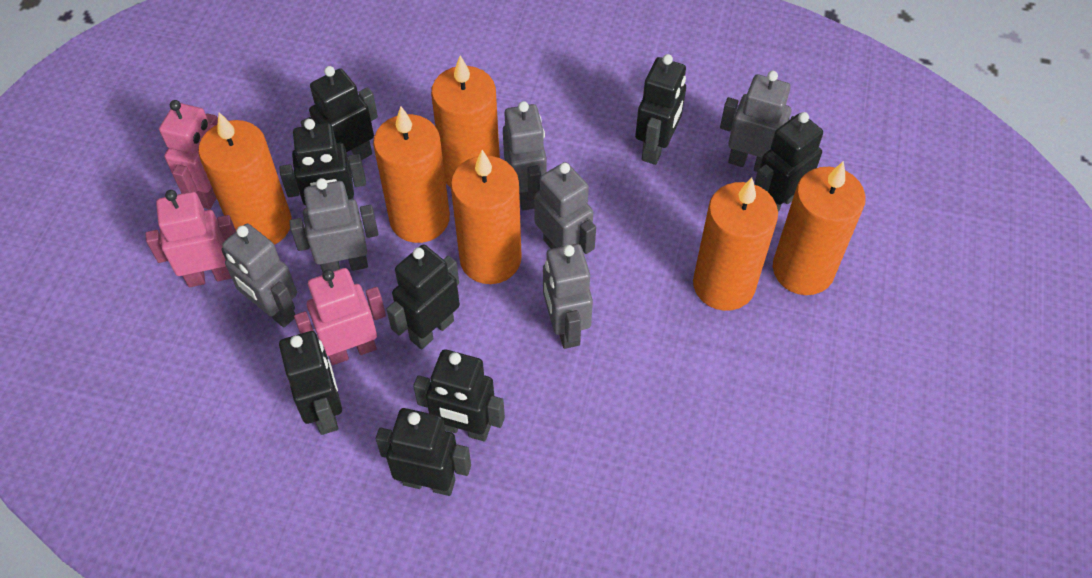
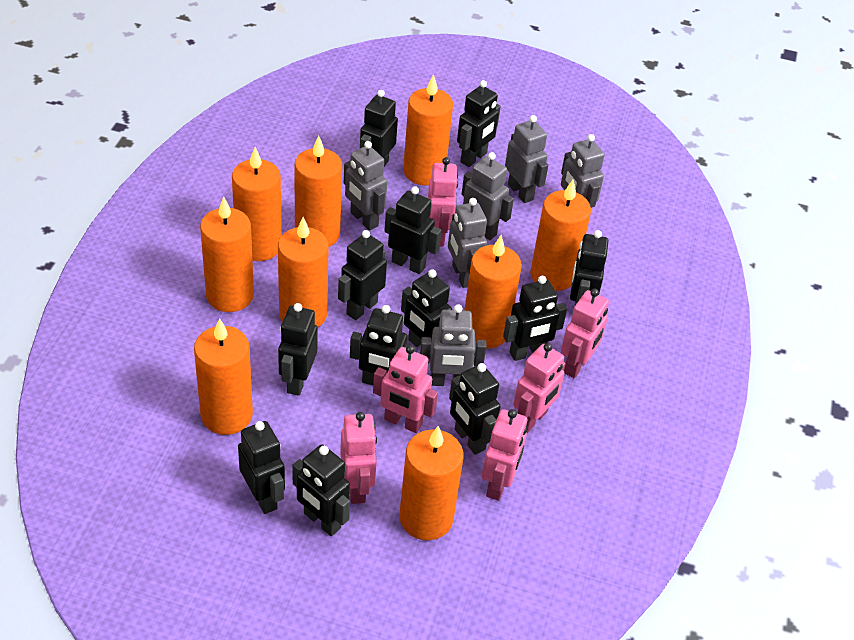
black robot: [279,119,366,206] [279,331,342,435] [301,66,378,160] [376,408,471,496] [386,245,460,350] [413,349,505,441] [635,54,686,165] [754,112,823,212] = 8 -> [238,421,285,514] [278,303,318,396] [292,444,350,536] [338,230,387,320] [350,305,415,385] [360,90,398,166] [385,186,441,274] [401,269,452,347] [449,363,501,455] [457,80,501,167] [503,276,567,361] [570,230,608,307] = 12
orange candle: [198,112,292,245] [373,106,450,243] [431,55,500,188] [451,150,522,284] [693,178,778,311] [773,161,866,295] = 6 -> [194,318,253,435] [200,197,254,312] [232,147,282,261] [278,217,329,327] [294,136,342,247] [399,426,463,540] [403,74,453,186] [464,235,522,349] [530,180,591,291] = 9
pink robot: [145,190,236,287] [159,100,218,209] [294,268,386,365] = 3 -> [340,412,377,504] [373,345,438,433] [428,157,458,247] [482,409,527,501] [513,343,566,433] [561,288,609,378] = 6

